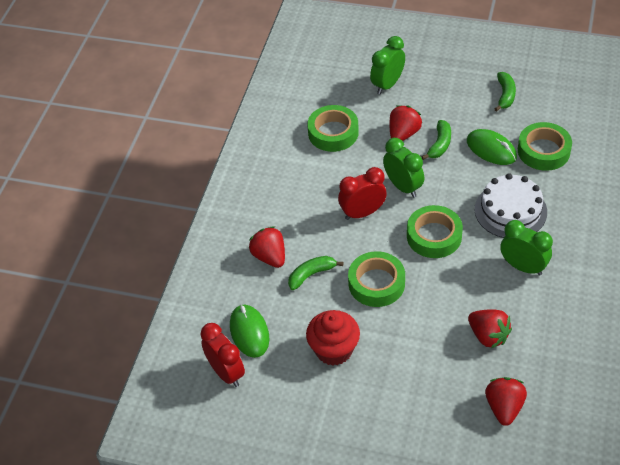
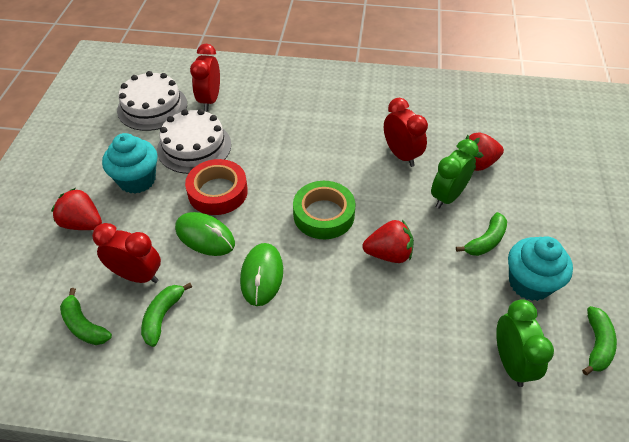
green banana: [288,256,343,290] [421,120,451,160] [495,72,516,112] = 3 -> [60,288,112,345] [141,283,192,347] [456,212,507,256] [582,306,617,375] = 4
green clock: [370,36,405,94] [383,138,424,198] [500,220,553,276] = 3 -> [431,139,479,209] [496,299,554,387] = 2
green tape: [307,105,359,152] [348,251,405,307] [407,205,463,258] [518,122,572,171] = 4 -> [293,181,355,239] = 1
red clock: [200,323,245,387] [338,167,387,220] = 2 -> [92,223,161,283] [190,43,220,111] [384,98,428,167] = 3
red cupcake: [306,310,360,366] = 1 -> none = 0
red strawberry: [249,226,285,268] [389,105,422,141] [468,309,512,348] [485,377,527,426] = 4 -> [51,188,102,230] [363,220,414,263] [466,133,504,171] = 3
red tape: none = 0 -> [185,159,248,215] = 1
turquoise cupcake: none = 0 -> [102,133,157,194] [508,236,573,301] = 2
white cake: [475,173,547,238] = 1 -> [117,71,187,131] [157,109,231,174] = 2

